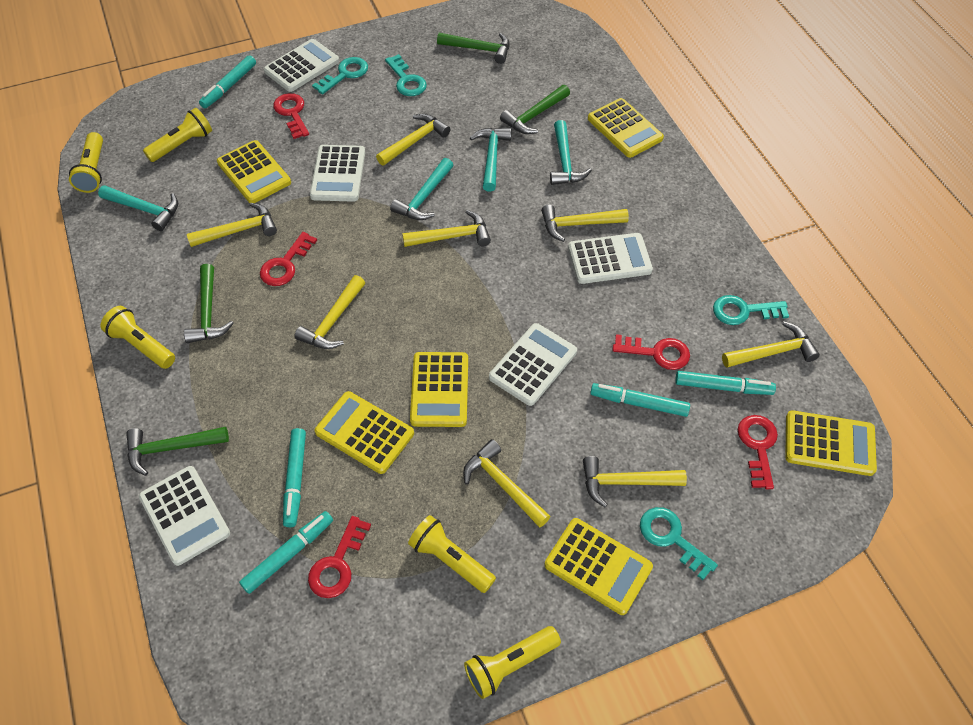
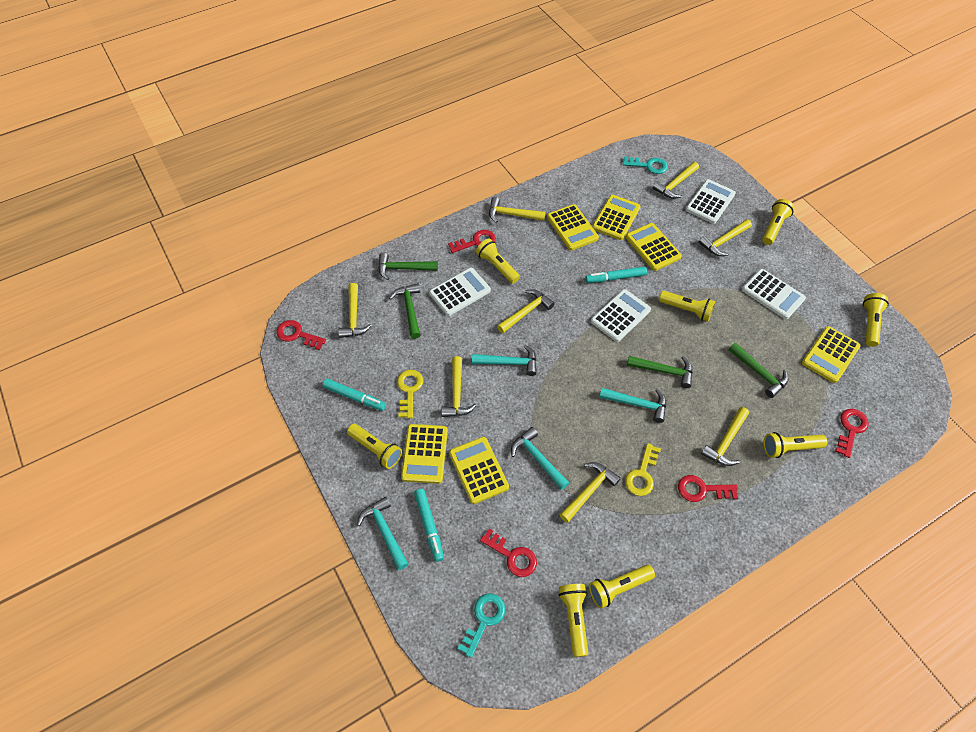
turquoise key: [312,57,368,94] [385,54,427,96] [640,507,718,580] [713,295,789,325] = 4 -> [457,593,506,658] [623,156,668,174] = 2
turquoise marker: [199,55,256,108] [239,511,333,594] [283,428,306,527] [590,383,690,417] [675,371,776,395] = 5 -> [323,379,386,411] [414,489,444,562] [585,266,647,283] = 3
white calculator: [139,466,230,566] [264,39,339,92] [310,145,365,202] [489,323,577,406] [568,233,653,284] = 5 -> [429,268,491,316] [591,289,651,342] [686,179,736,224] [742,269,806,319] = 4
yellow flashlight: [69,132,103,193] [101,306,175,369] [143,108,212,162] [408,515,496,593] [464,626,561,699] = 5 -> [347,424,402,469] [476,239,520,284] [558,584,588,657] [589,565,655,609] [659,291,715,321] [762,199,794,245] [763,432,827,458] [863,293,889,347] = 8
yellow key: none = 0 -> [397,370,423,418] [625,443,661,496] = 2

